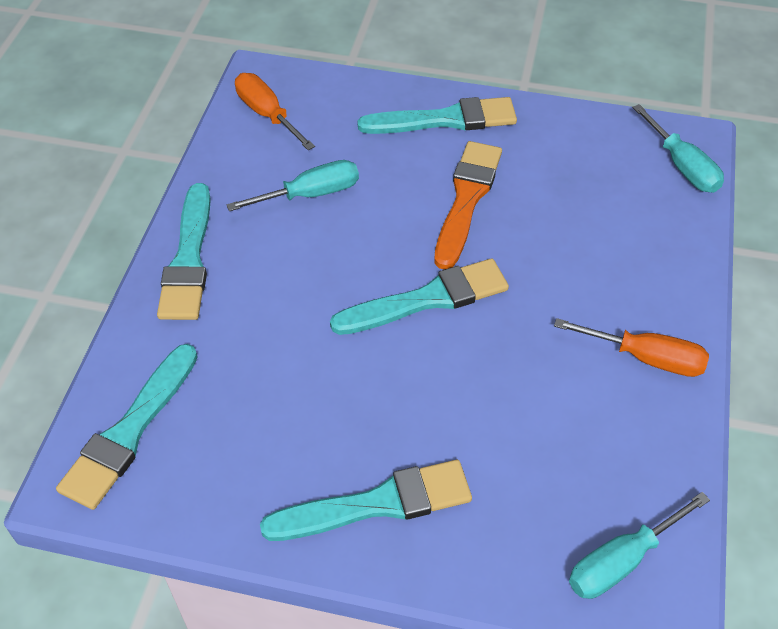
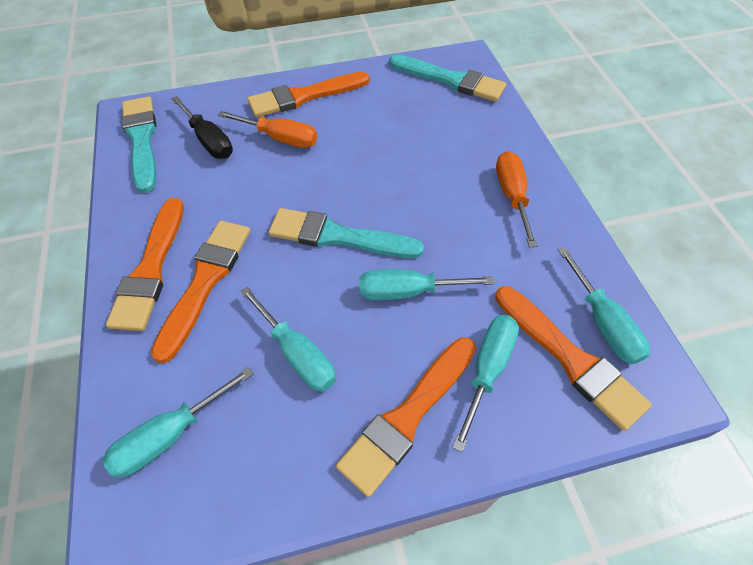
black screwdriver: none = 0 -> [171,96,233,159] = 1
orange brush: [434,141,502,270] = 1 -> [106,198,184,331] [151,221,251,363] [247,72,370,117] [336,337,476,497] [495,286,652,431] = 5
turquoise brush: [56,344,198,510] [157,183,211,320] [260,460,472,541] [330,258,509,335] [357,97,517,134] = 5 -> [121,96,156,193] [269,208,424,258] [389,55,506,102] = 3
turquoise screwdriver: [226,160,359,211] [569,492,710,599] [632,104,724,193] = 3 -> [103,367,254,477] [240,287,336,392] [359,269,495,300] [452,315,519,452] [558,247,650,364] = 5

